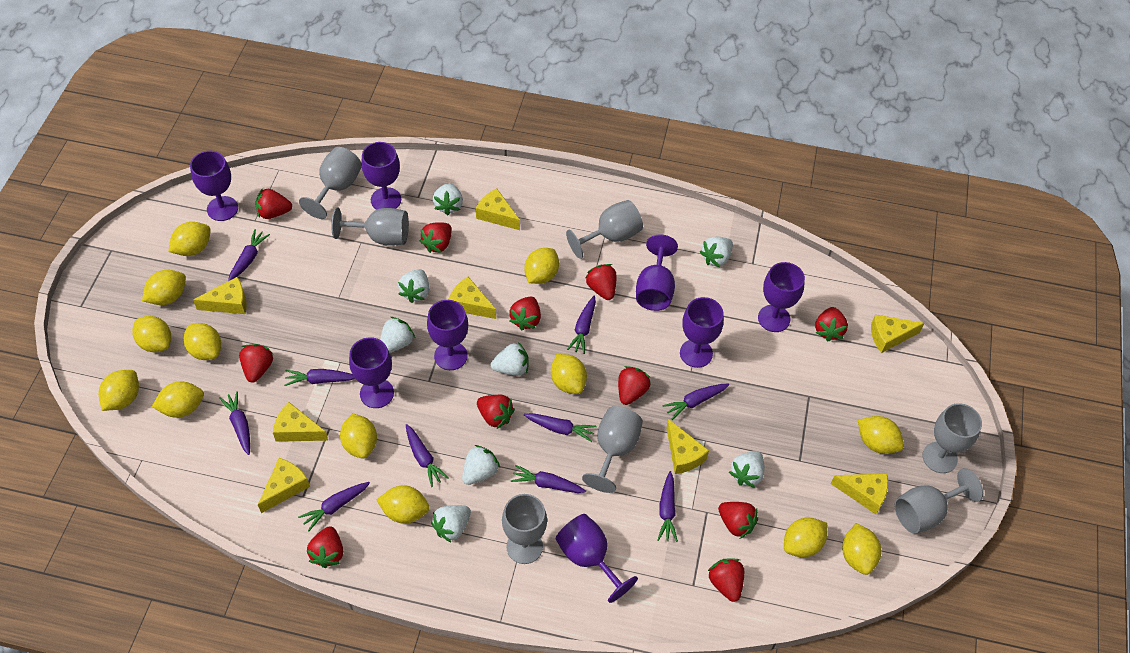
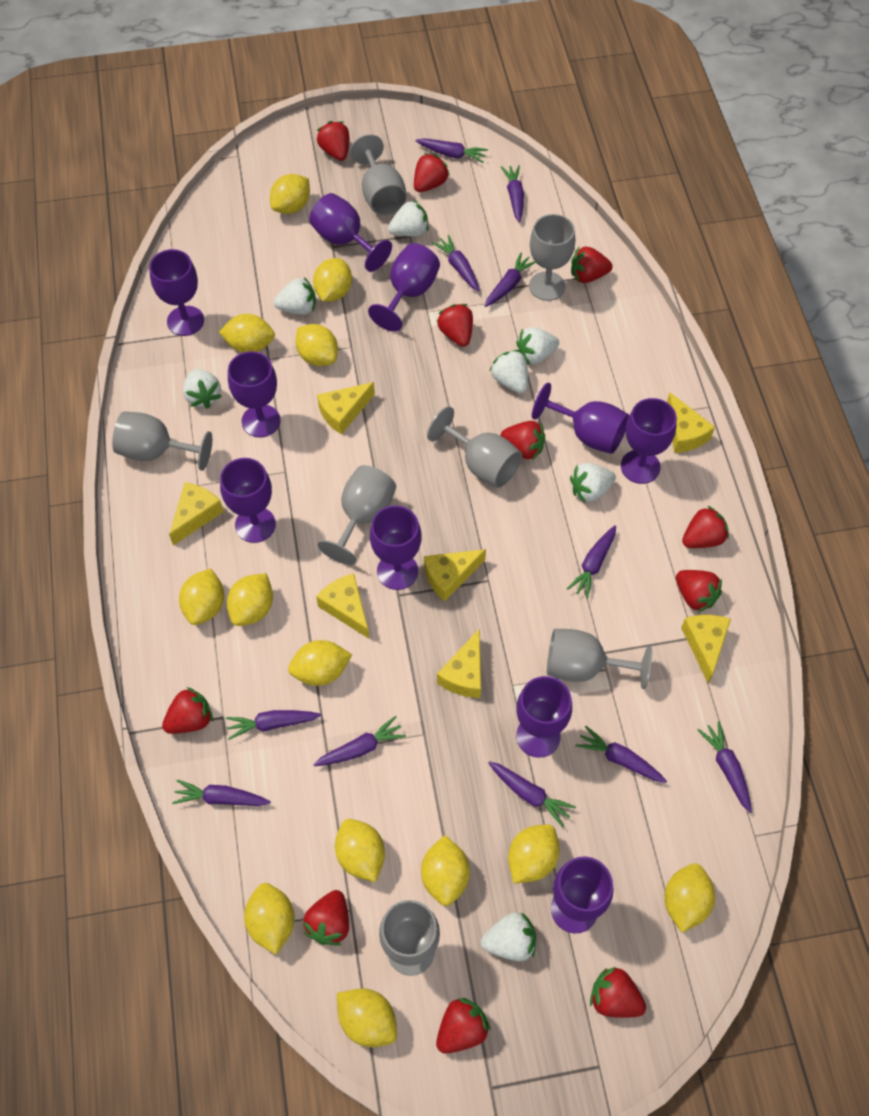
purple carrot: [219,391,250,455] [228,229,270,281] [284,369,355,386] [298,482,370,531] [406,424,449,487] [511,465,586,493] [524,413,597,442] [567,296,596,354] [658,471,678,542] [663,383,729,420] = 10 -> [172,780,271,806] [226,710,322,740] [313,716,406,766] [416,138,488,163] [432,235,479,292] [485,253,536,307] [488,761,576,827] [501,165,524,222] [567,525,616,599] [575,726,667,783] [698,721,752,813] = 11
purple goblet: [190,151,238,221] [349,337,394,408] [361,142,401,210] [427,300,468,370] [556,514,638,603] [636,234,678,311] [680,297,724,368] [758,262,805,332] = 8 -> [149,249,204,336] [220,458,276,543] [228,351,281,437] [309,193,392,272] [368,243,440,332] [370,506,422,590] [516,676,572,758] [532,383,629,454] [551,857,613,933] [621,398,677,484] = 10
white strawberry: [380,317,415,353] [398,269,429,303] [431,505,471,542] [433,183,463,215] [462,445,500,485] [491,342,529,376] [700,236,733,267] [729,451,764,488] = 8 -> [183,369,222,408] [274,277,316,315] [388,200,429,236] [481,912,536,961] [490,350,528,393] [516,327,559,365] [570,463,616,503] = 7
yellow cheese: [193,277,247,314] [258,458,310,513] [273,402,328,442] [448,277,496,319] [476,188,520,230] [667,419,709,474] [831,474,888,514] [871,315,924,353] = 8 -> [169,482,224,546] [316,574,369,639] [317,382,375,435] [424,549,486,602] [437,628,481,698] [667,392,715,453] [681,615,731,683] = 7

